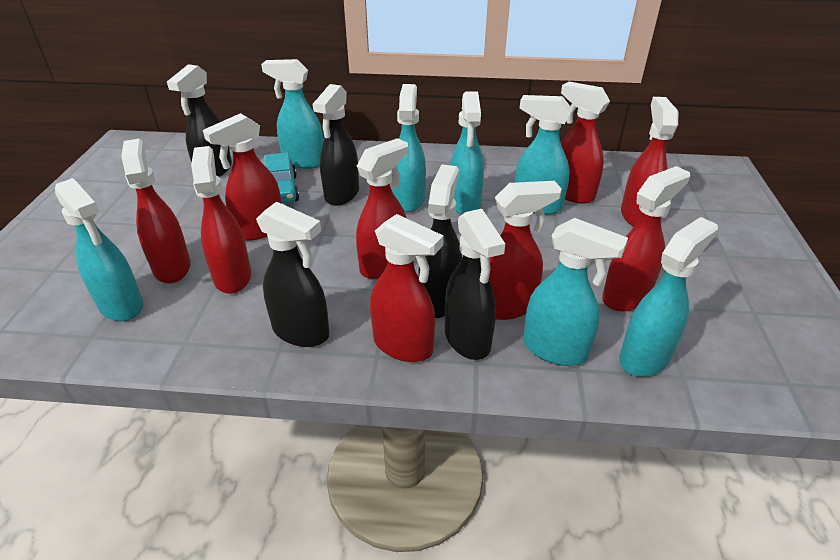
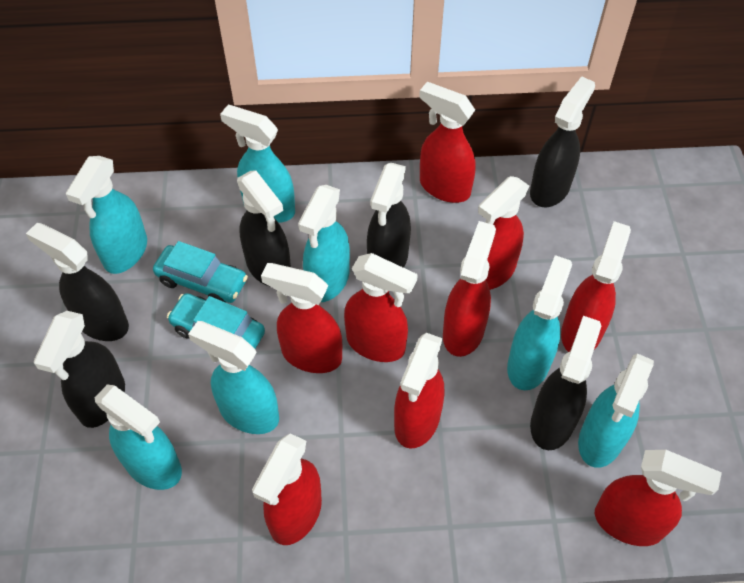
black spray bottle: [167,64,232,177] [256,201,329,347] [313,84,359,206] [419,165,462,318] [445,209,505,360] = 5 -> [26,223,129,341] [34,311,125,428] [237,170,291,286] [367,163,411,268] [530,76,595,207] [530,316,601,450] = 6
turquoise car: [264,152,299,203] = 1 -> [153,241,248,303] [167,293,265,349] = 2

